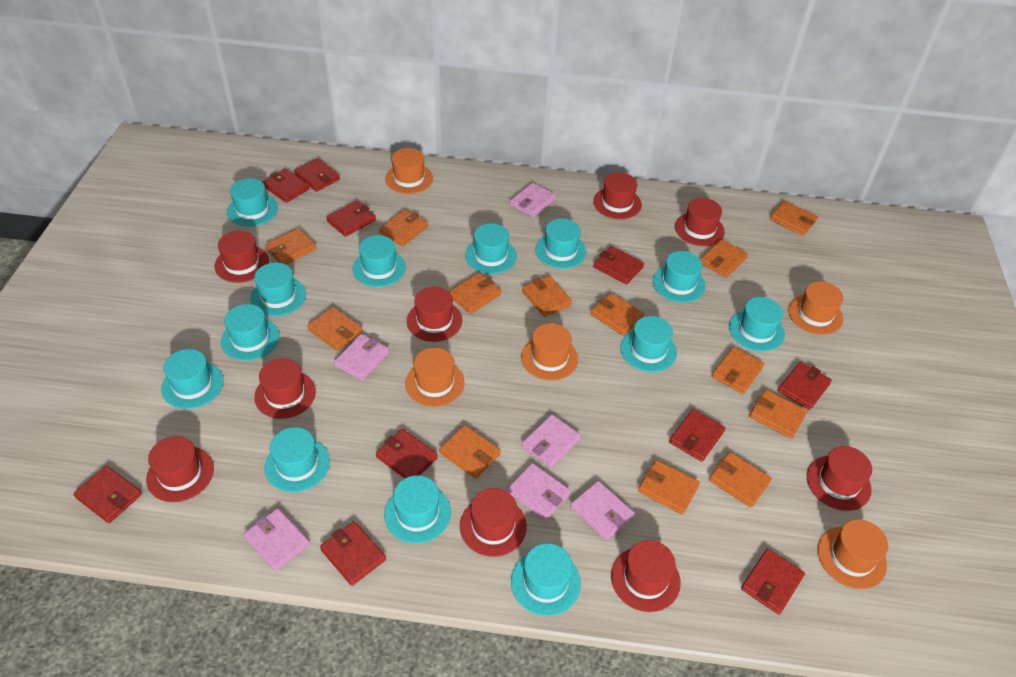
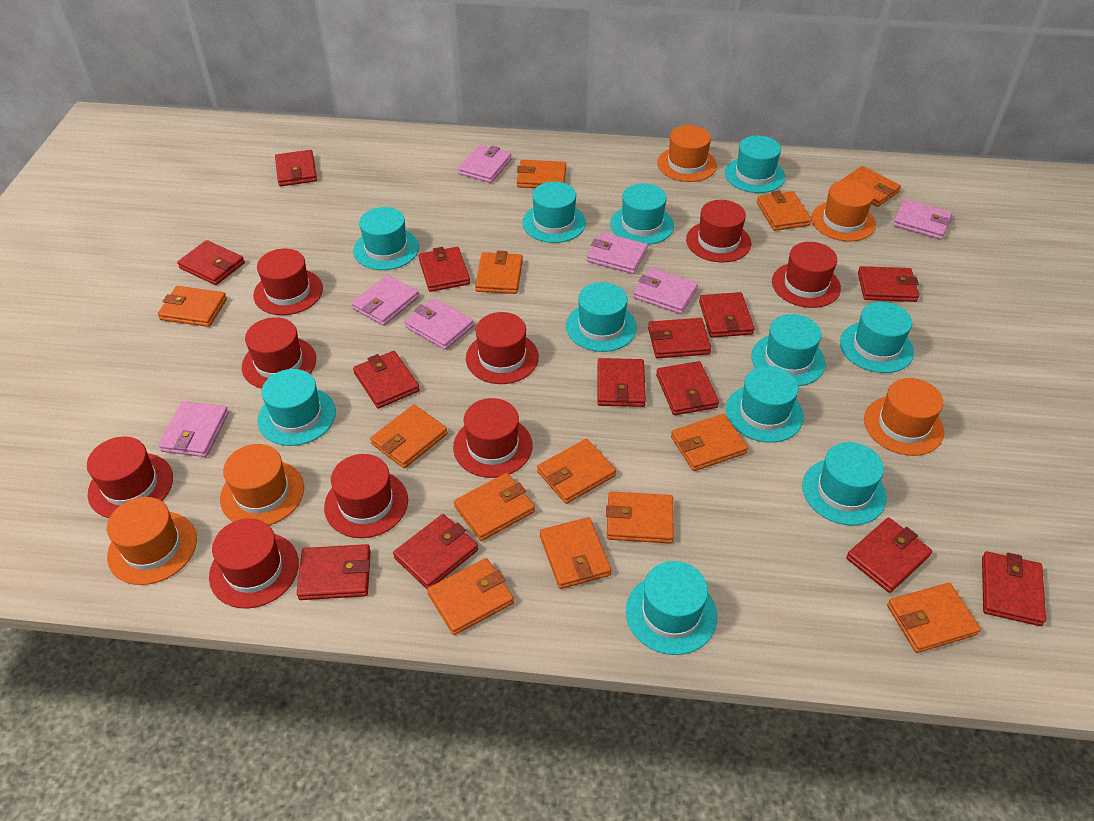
pink wallet: [243,508,310,571] [334,334,389,381] [507,463,570,520] [510,183,556,217] [522,414,581,468] [570,481,634,540] = 6 -> [158,401,229,457] [352,275,419,326] [404,298,474,350] [458,145,512,183] [587,232,648,274] [633,268,698,314] [893,199,952,240] = 7
red wallet: [73,466,142,523] [262,169,310,203] [294,158,340,192] [320,521,386,586] [326,201,376,237] [376,429,438,479] [593,246,644,284] [669,409,725,462] [741,549,805,615] [778,362,832,410] = 10 -> [177,240,245,285] [275,150,317,186] [297,544,371,600] [353,351,420,409] [393,514,478,589] [419,247,470,292] [597,358,646,407] [648,318,711,358] [656,361,719,415] [699,292,755,338] [846,518,932,593] [858,266,919,302] [982,552,1046,626] = 13
turquoise hat: [161,349,224,409] [221,304,280,361] [227,178,278,227] [250,262,306,317] [264,427,330,492] [352,235,406,287] [384,475,451,544] [465,223,517,274] [511,543,581,616] [535,219,586,269] [620,316,677,372] [653,251,706,303] [729,297,785,352] = 13 -> [257,369,336,446] [353,207,419,270] [522,182,586,243] [566,282,637,352] [610,183,674,245] [626,561,717,655] [725,136,786,193] [726,366,804,443] [751,314,826,386] [802,442,887,526] [840,302,914,373] = 11

